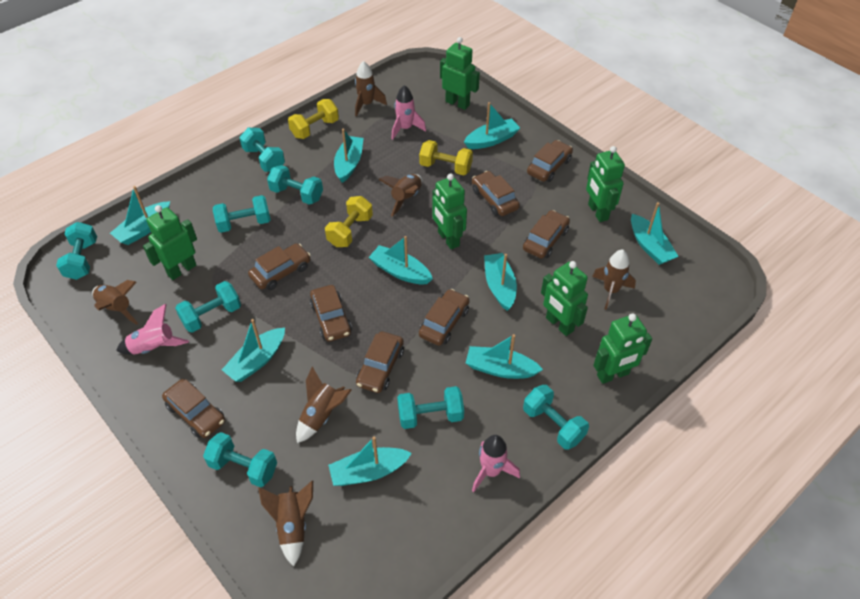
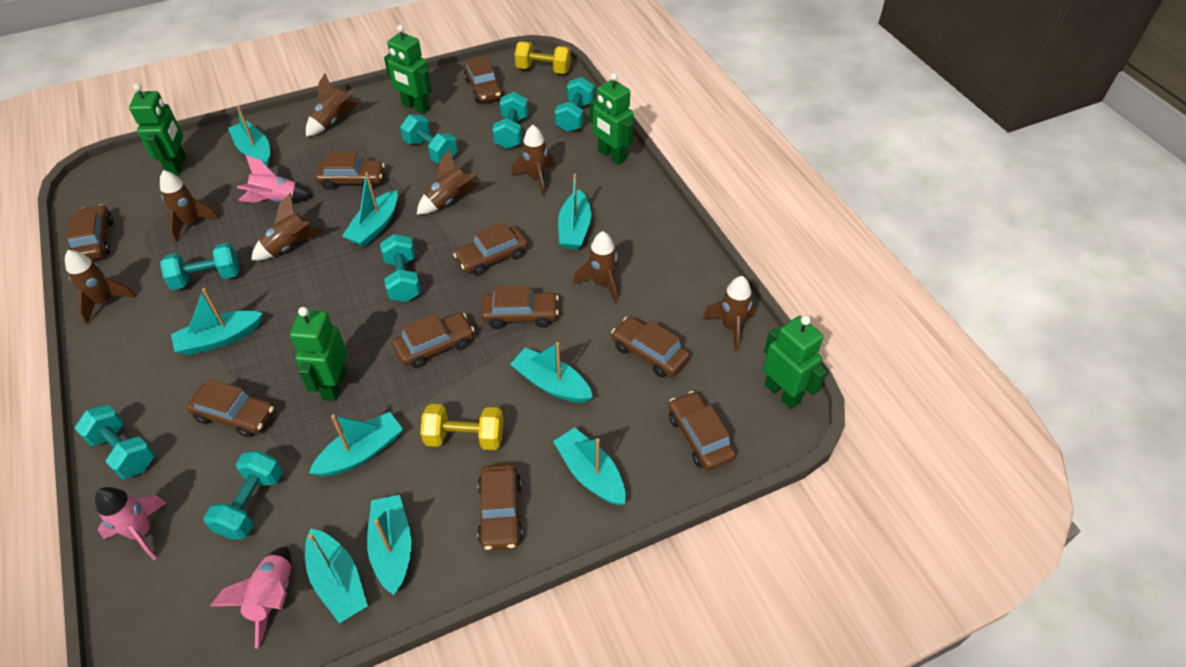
brown car: [162,379,225,438] [248,243,311,290] [310,285,352,342] [356,332,404,393] [419,289,470,346] [472,171,520,216] [523,210,570,259] [527,140,573,182] = 8 -> [67,204,113,260] [186,379,274,437] [315,152,385,190] [392,312,475,368] [453,222,528,276] [464,56,503,102] [477,464,523,550] [481,285,559,329] [611,316,690,378] [669,391,736,471] = 10
brown rocket: [92,280,139,325] [258,481,313,566] [296,366,352,443] [355,61,387,116] [378,174,422,217] [592,250,636,310] = 6 -> [65,250,136,325] [160,170,220,243] [251,193,325,261] [306,73,358,137] [417,149,480,215] [511,125,555,195] [573,231,618,304] [703,276,756,352] = 8
green robot: [143,205,197,280] [432,173,467,249] [440,37,480,110] [541,261,588,336] [586,146,625,222] [593,313,652,384] = 6 -> [129,83,186,176] [290,307,347,401] [384,25,432,114] [590,73,634,165] [763,315,827,409] = 5
turquoise dumbbell: [56,222,97,280] [175,281,241,333] [203,432,277,488] [213,195,271,233] [239,128,285,172] [267,165,323,205] [397,386,464,429] [523,385,589,450] = 8 -> [74,405,155,479] [160,242,240,290] [204,451,283,539] [380,234,421,302] [400,115,458,163] [492,92,528,149] [555,77,594,132] = 7
yellow dumbbell: [288,99,339,139] [325,196,373,247] [419,140,473,175] = 3 -> [420,404,503,450] [515,41,571,74] = 2

